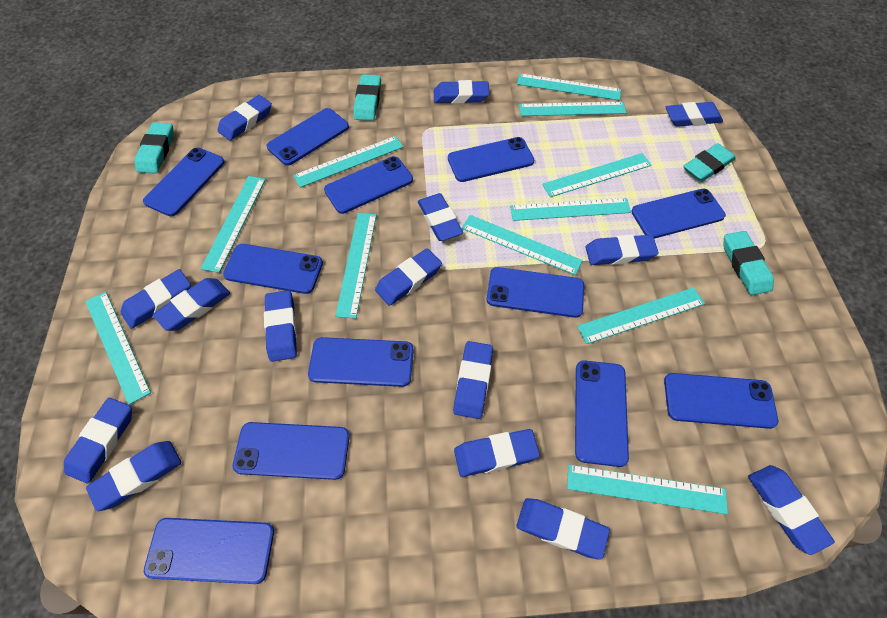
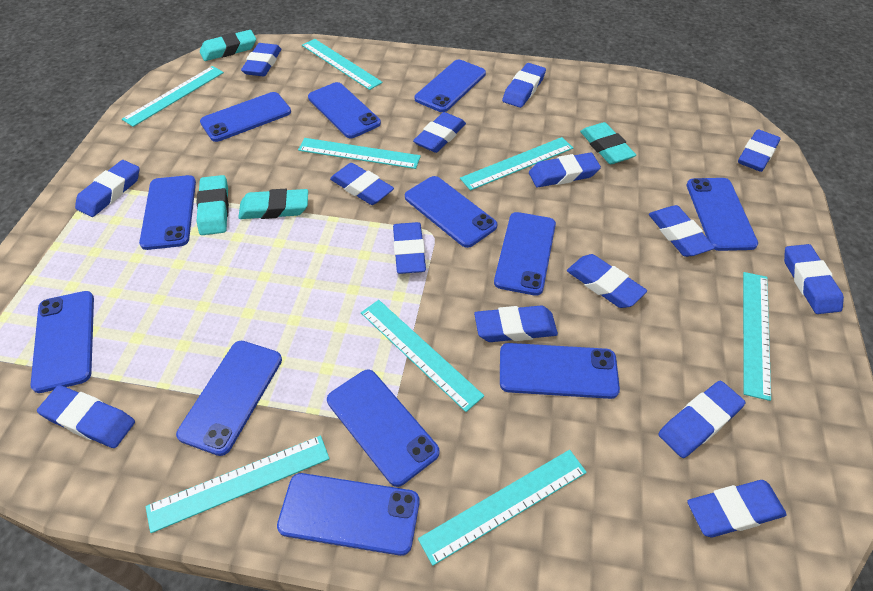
turquoise ruler: [85,292,151,405] [201,176,266,273] [293,136,403,188] [335,213,376,319] [462,215,583,275] [510,198,631,221] [517,74,621,101] [519,102,626,116] [542,153,651,197] [567,465,728,514] [577,287,705,344] = 11 -> [122,66,224,127] [145,435,330,533] [298,138,421,169] [302,39,383,90] [361,300,484,412] [418,450,587,566] [460,137,573,191] [743,272,771,401] = 8

